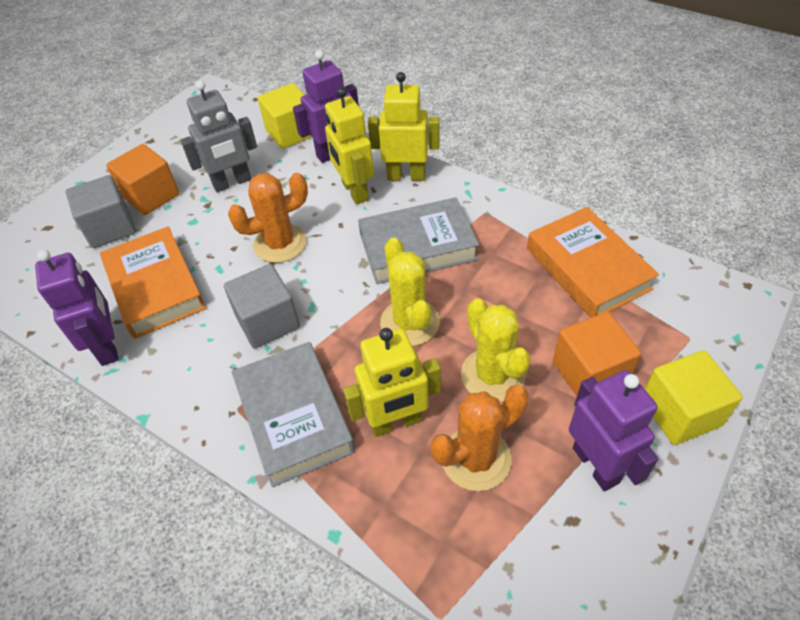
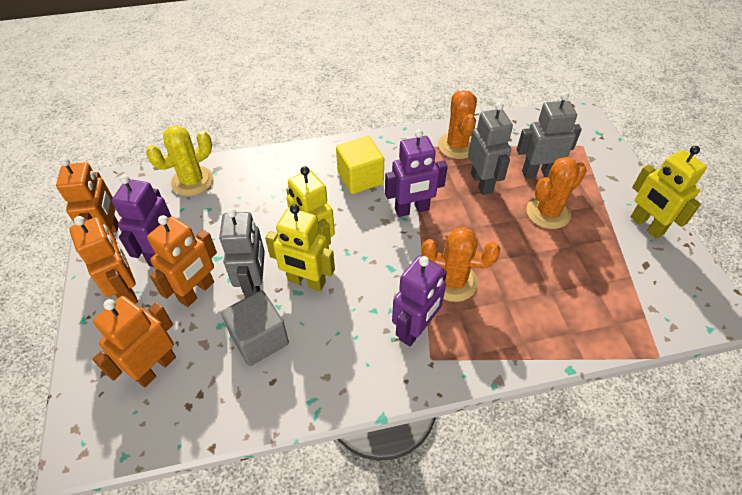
grey book: [232,342,355,487] [358,197,479,284] = 2 -> none = 0
grey cube: [66,175,136,248] [224,264,300,349] = 2 -> [221,290,289,366] = 1
grey robot: [181,80,257,192] = 1 -> [219,208,265,298] [468,102,513,195] [517,92,582,178] = 3
orange book: [100,226,206,339] [527,207,659,318] = 2 -> none = 0
orange cactus: [228,173,308,263] [431,385,529,491] = 2 -> [422,227,500,302] [438,90,477,159] [526,157,587,229] = 3
orange cube: [106,144,179,215] [553,312,641,396] = 2 -> none = 0
orange robot: none = 0 -> [56,157,119,240] [69,216,138,304] [93,296,176,387] [147,215,217,307] = 4
yellow cactus: [380,237,440,346] [461,298,531,402] = 2 -> [146,125,213,196] = 1
yellow cube: [258,83,311,149] [645,350,743,445] = 2 -> [336,136,384,194] = 1

